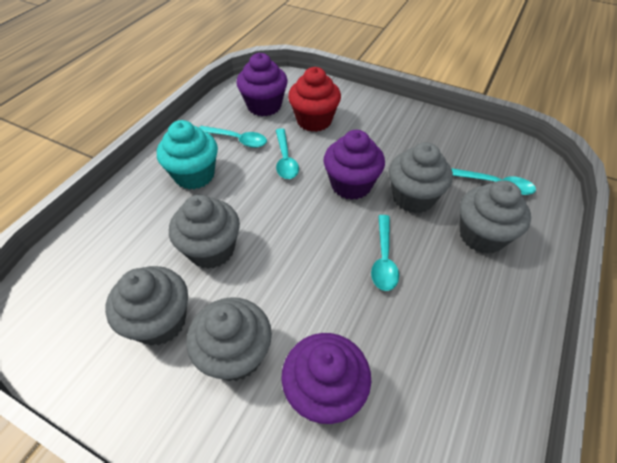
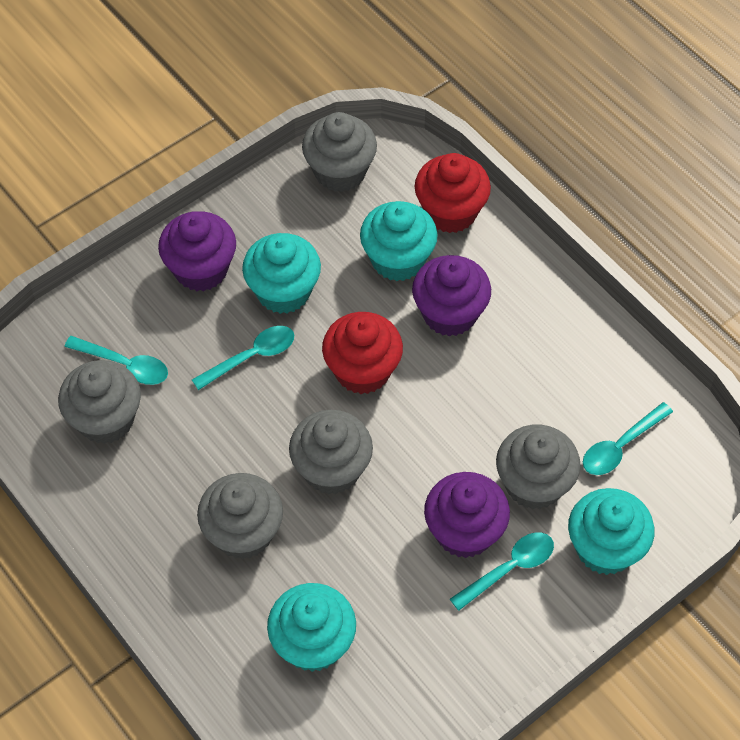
red cupcake: [288,67,341,132] = 1 -> [322,312,403,394] [415,153,491,233] = 2
turquoise cupcake: [157,120,218,189] = 1 -> [242,233,321,314] [267,583,356,672] [360,201,438,281] [568,488,654,575] = 4

